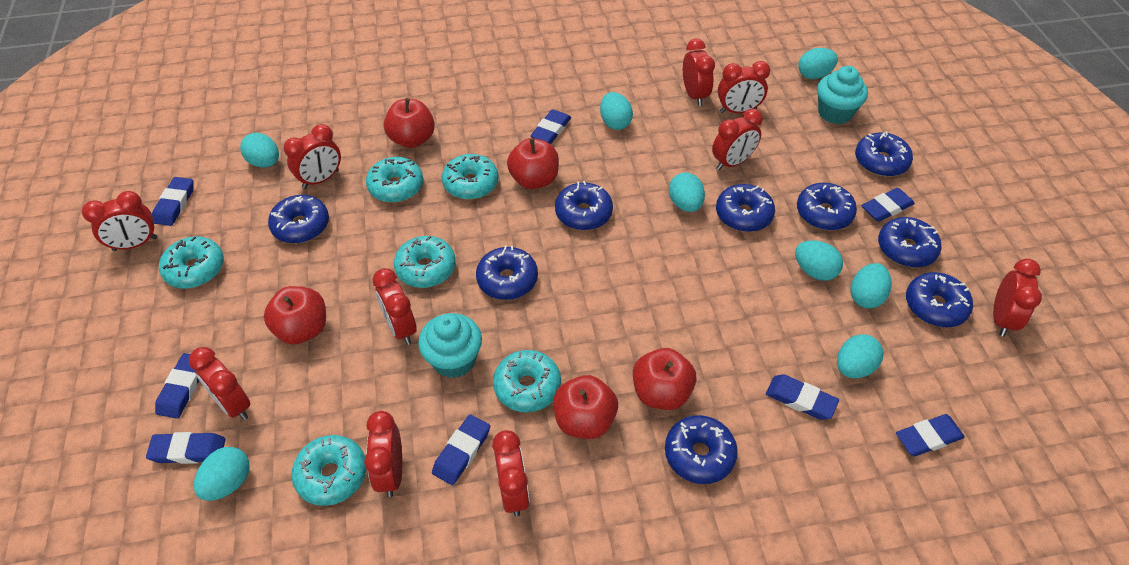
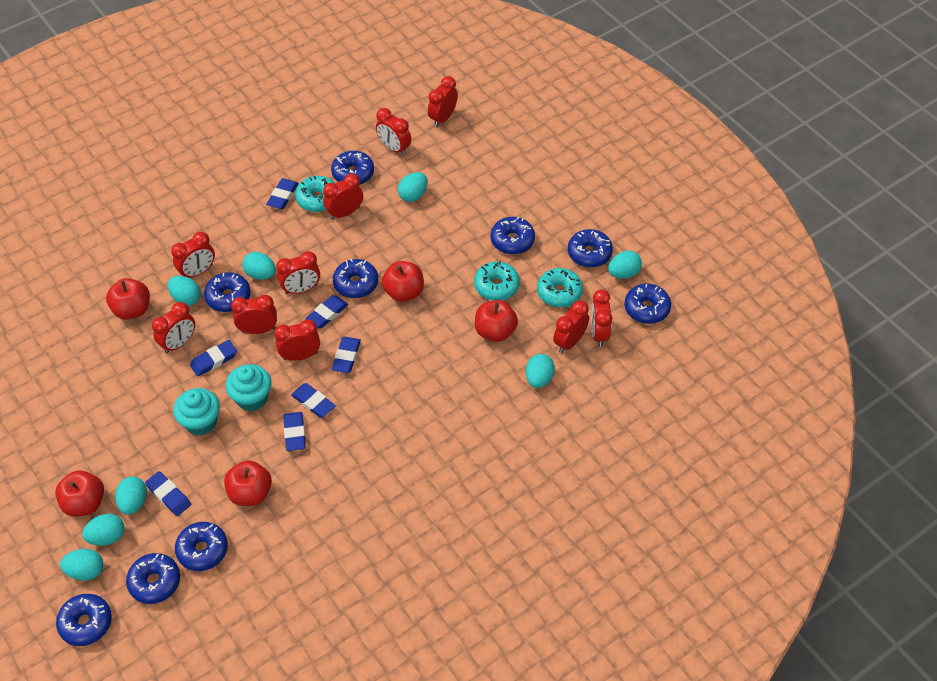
blue eraser: [146,432,226,464] [152,177,194,226] [155,353,199,419] [432,414,490,485] [530,109,571,144] [766,374,839,420] [862,188,915,222] [896,414,965,456] = 8 -> [145,471,191,516] [190,340,237,377] [266,178,299,209] [283,412,306,451] [291,383,336,418] [305,295,348,329] [332,337,361,373] = 7
turquoise donut: [159,236,224,289] [291,435,366,506] [366,157,423,203] [394,236,456,288] [442,154,499,200] [493,350,561,412] = 6 -> [295,176,334,212] [474,261,520,300] [537,268,583,308] = 3

